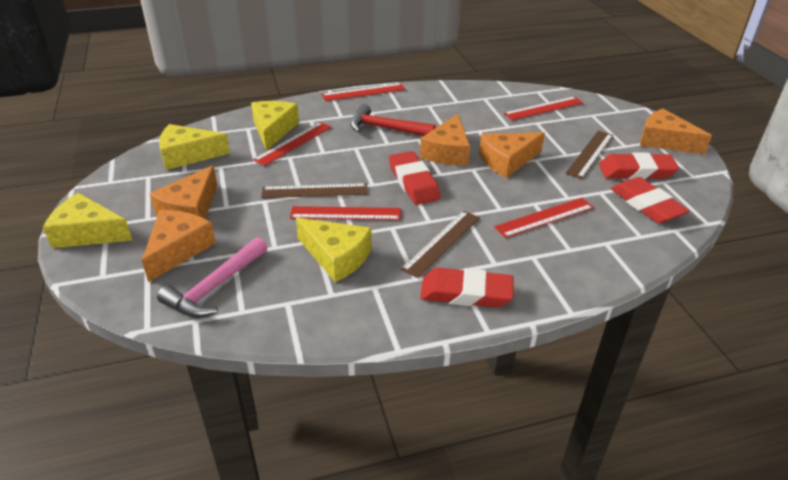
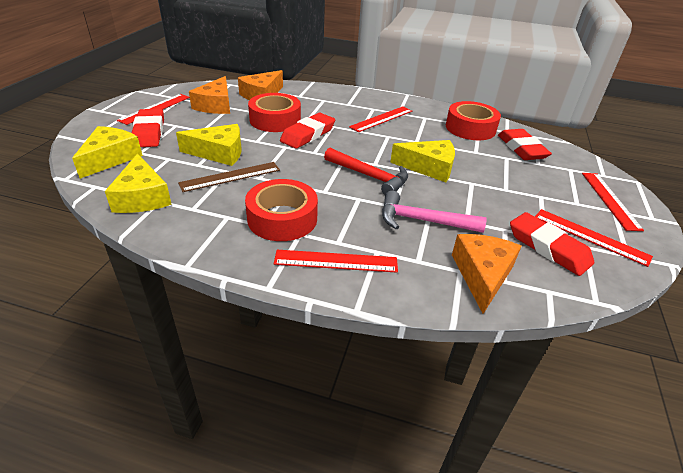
brown ruler: [261,183,368,198] [401,211,480,278] [565,131,613,179] = 3 -> [178,162,280,192] = 1
orange cheese: [142,210,216,282] [149,165,218,219] [420,114,470,166] [479,132,545,178] [640,108,712,155] = 5 -> [189,76,230,114] [238,70,283,100] [452,234,521,314] = 3
red tape: none = 0 -> [245,179,318,241] [248,93,301,132] [446,101,501,140] = 3

